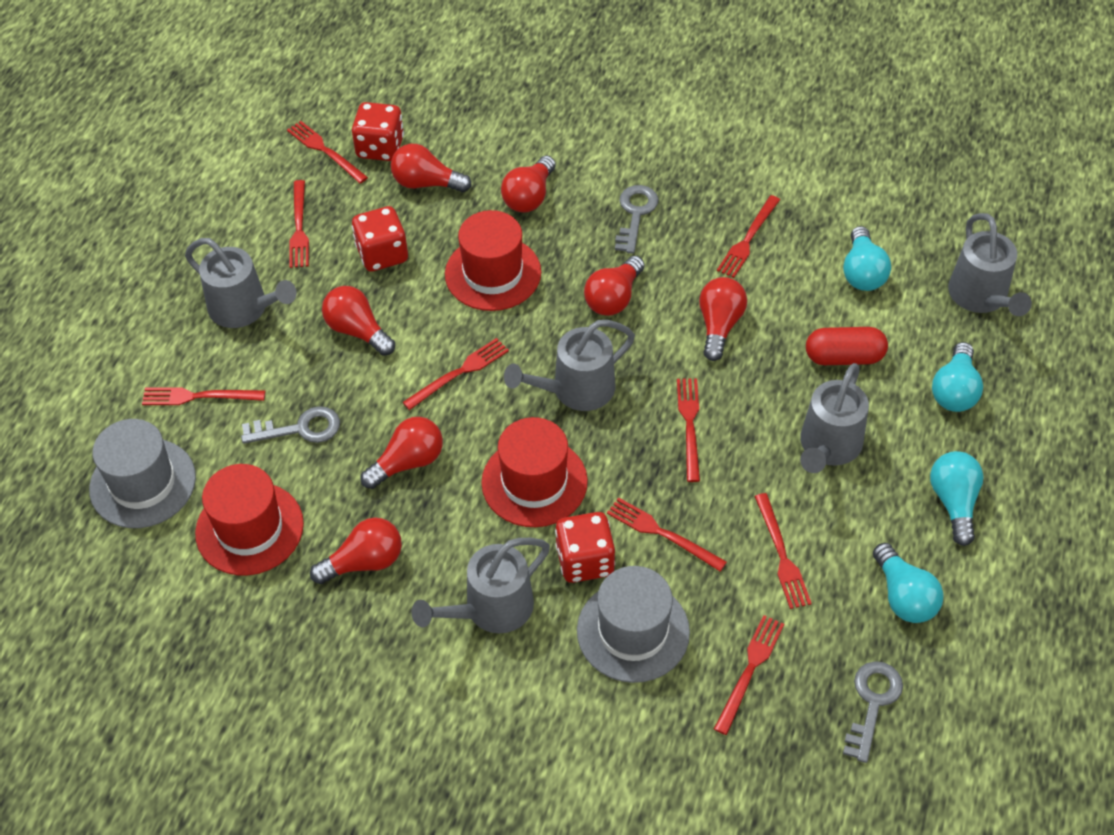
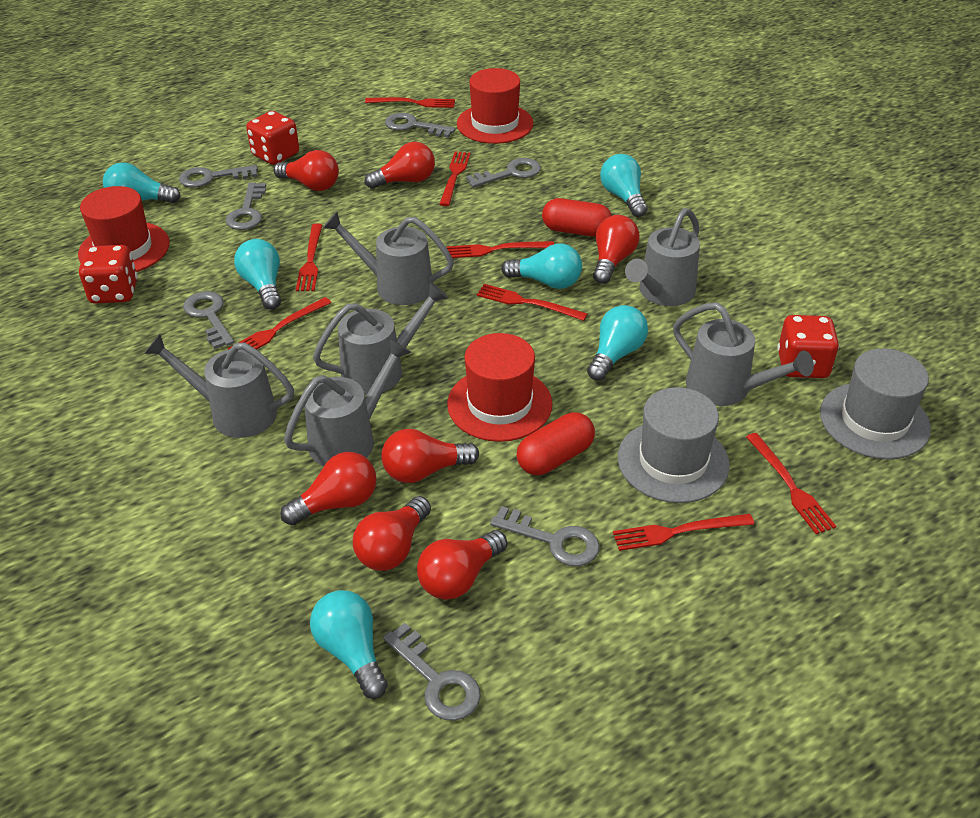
grey key: [241,406,340,444] [615,185,659,254] [843,661,903,763] = 3 -> [179,165,258,188] [184,291,234,349] [226,182,266,230] [383,623,481,721] [385,113,455,138] [466,158,541,187] [490,506,600,566] = 7
grey watering can: [185,238,297,328] [412,538,550,633] [504,320,635,411] [800,363,869,473] [948,213,1032,316] = 5 -> [144,334,294,438] [284,339,411,466] [313,282,448,394] [323,211,454,305] [625,208,700,306] [673,302,814,406] = 6
red capsule: [806,327,888,365] = 1 -> [516,412,595,475] [542,198,612,237] = 2
red fork: [142,387,265,405] [287,121,368,184] [289,180,309,268] [402,338,509,410] [607,497,727,572] [677,378,700,482] [714,615,784,735] [717,195,780,278] [754,493,812,609] = 9 -> [228,297,331,350] [296,224,322,291] [365,97,455,108] [439,151,471,206] [447,241,554,258] [477,284,588,321] [613,514,754,551] [746,433,836,534] = 8
turquoise light bulb: [843,226,891,291] [873,543,943,623] [930,451,983,546] [932,342,983,412] = 4 -> [103,162,181,203] [234,239,281,310] [310,590,388,699] [501,244,582,289] [587,305,648,381] [600,154,647,217] = 6

